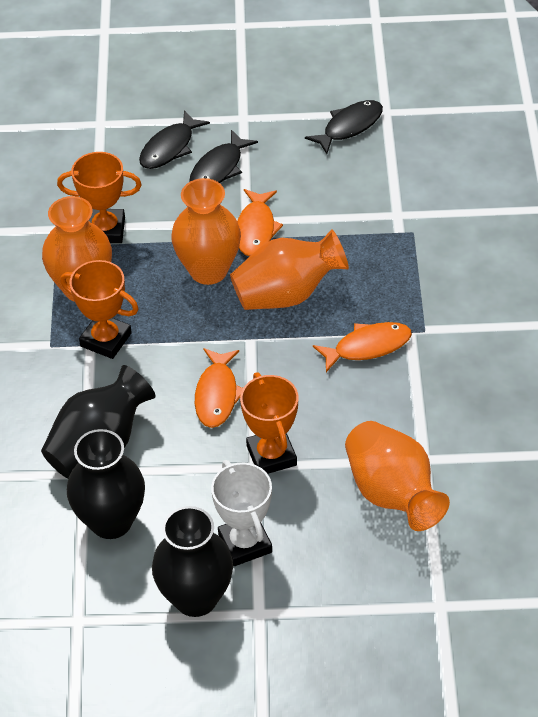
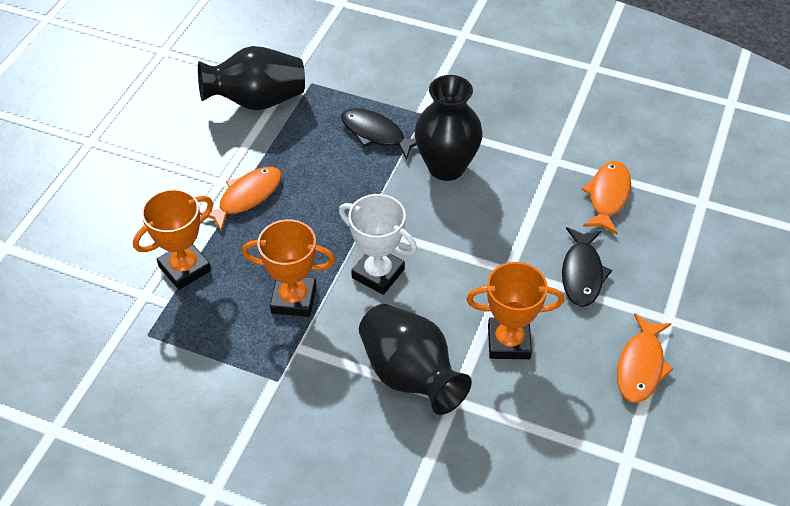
black fish: [139,110,210,169] [189,130,258,183] [305,100,383,154] = 3 -> [341,108,416,160] [562,227,612,307] = 2
orange vase: [42,196,112,302] [171,178,241,285] [230,229,349,310] [345,421,450,531] = 4 -> none = 0

